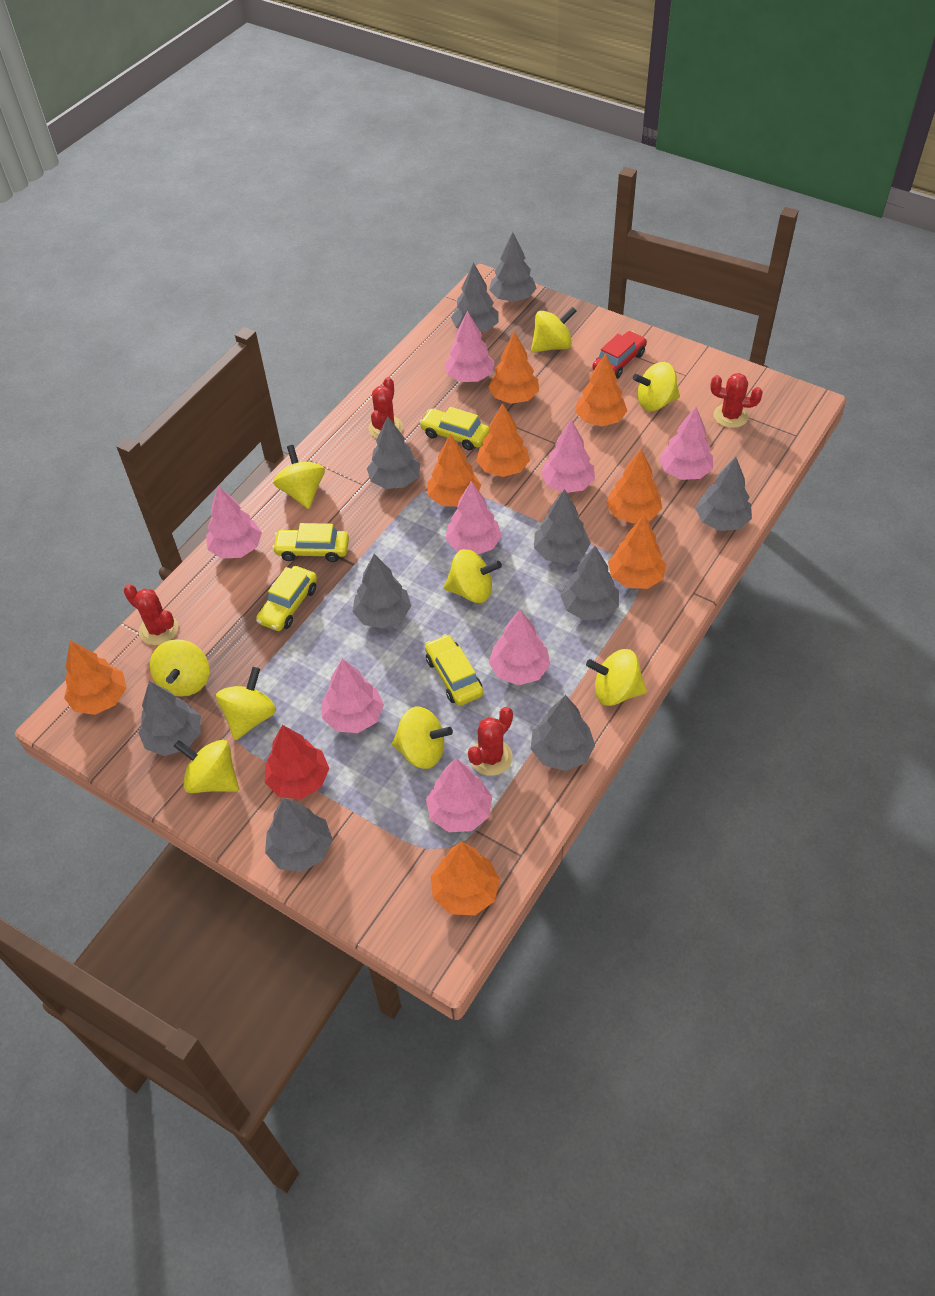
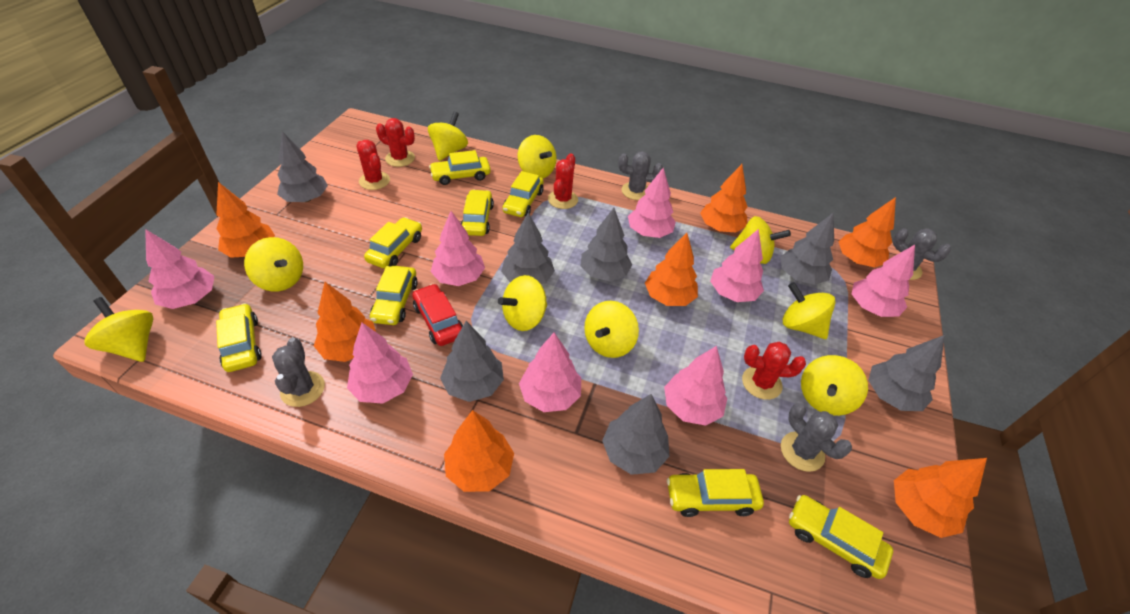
grey cactus: none = 0 -> [272,337,325,407] [619,151,663,200] [781,403,852,472] [893,228,951,280] = 4
grey tree: [138,681,201,756] [265,798,333,872] [352,554,411,629] [367,416,420,489] [451,262,499,332] [489,232,537,302] [531,695,595,771] [534,489,591,564] [560,546,619,620] [695,457,752,531] = 10 -> [277,131,328,202] [440,321,504,402] [501,213,555,284] [581,208,632,281] [602,394,670,475] [780,213,834,285] [868,335,944,411] = 7
orange tree: [64,641,126,715] [427,434,481,507] [431,842,500,915] [476,403,530,477] [488,331,539,404] [575,353,627,426] [606,449,662,523] [608,515,666,589] = 8 -> [216,182,275,258] [314,282,376,362] [444,410,514,492] [645,233,698,306] [700,164,748,232] [839,197,896,267] [894,458,987,538] = 7
red tree: [265,725,329,799] = 1 -> none = 0
yellow car: [256,566,317,631] [272,523,349,562] [419,407,489,450] [425,634,483,706] = 4 -> [216,303,262,372] [364,217,422,268] [370,266,418,325] [429,150,491,185] [461,189,494,236] [503,171,544,217] [667,469,764,517] [789,495,893,579] = 8

